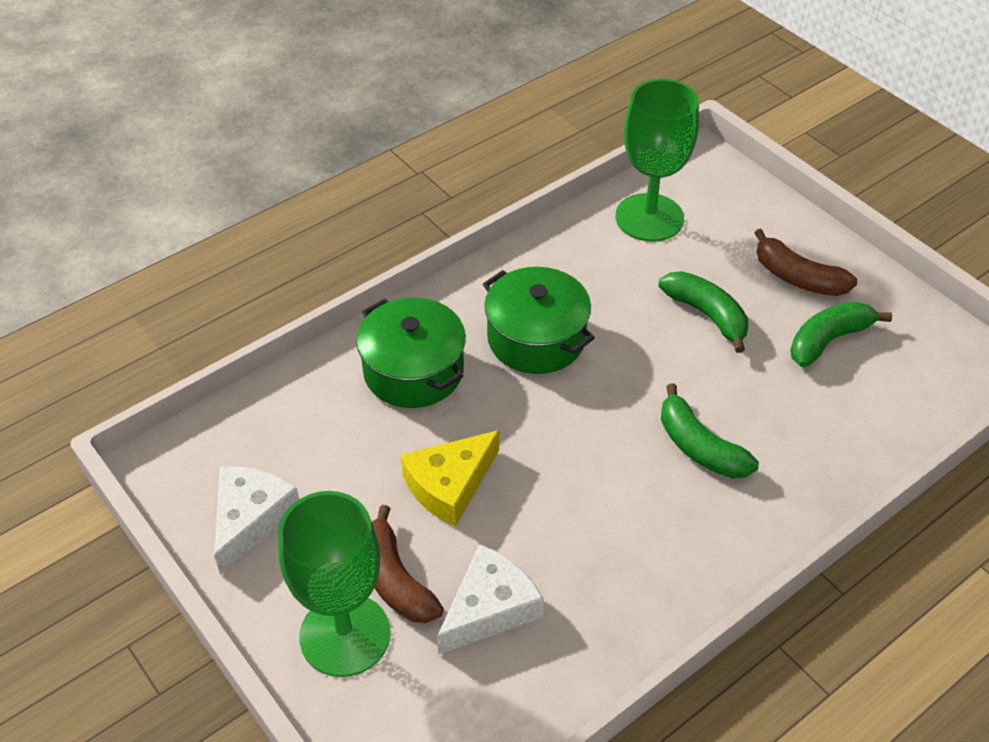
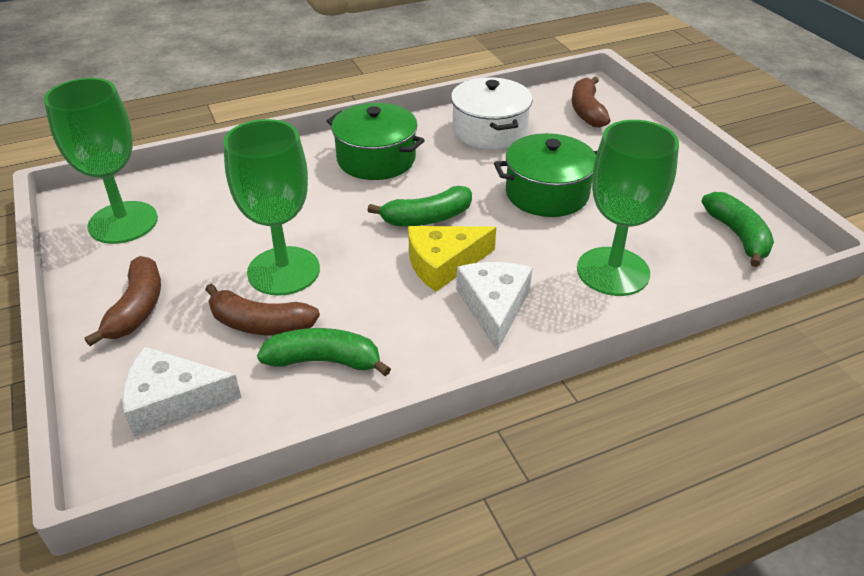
brown banana: [372,505,444,623] [754,229,857,296] = 2 -> [85,256,161,346] [205,284,320,336] [572,77,610,128] = 3
green goblet: [278,491,390,677] [616,79,699,242] = 2 -> [43,78,158,244] [223,119,320,296] [577,120,679,296] = 3
white pot: none = 0 -> [451,77,533,150] = 1

